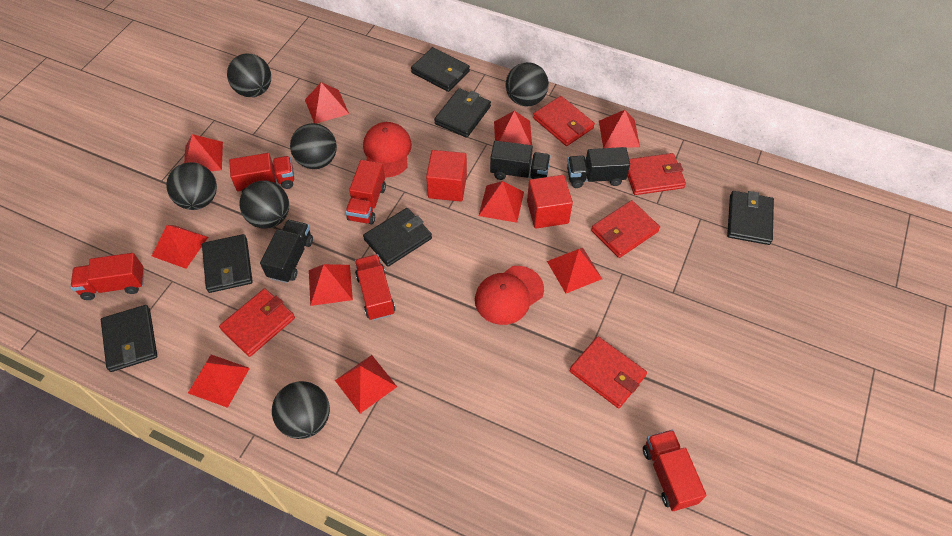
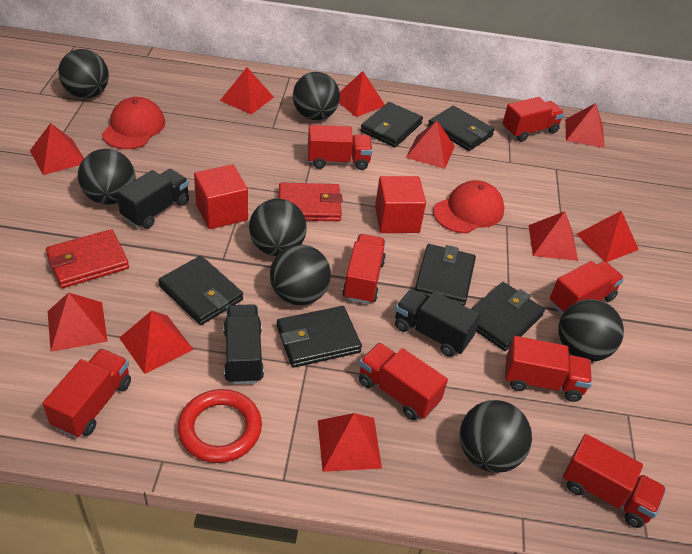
black ball: [166,162,217,210] [227,54,271,97] [239,181,289,229] [272,381,330,439] [290,123,337,169] [506,62,549,107] = 6 -> [58,49,109,98] [78,149,135,205] [249,199,307,256] [270,244,331,305] [293,72,340,120] [460,400,532,473] [559,299,624,361] = 7
red ring: none = 0 -> [178,389,262,463] = 1
red truck: [70,253,144,300] [229,153,294,192] [345,160,386,224] [355,254,395,320] [643,430,706,511] = 5 -> [43,348,131,438] [308,125,373,170] [342,234,386,304] [359,343,448,420] [502,97,565,142] [505,336,592,402] [550,261,624,315] [563,434,666,528] = 8
red wallet: [219,288,295,357] [533,96,595,146] [569,336,647,408] [591,200,660,258] [627,153,686,195] = 5 -> [46,229,129,288] [279,182,343,221] = 2

